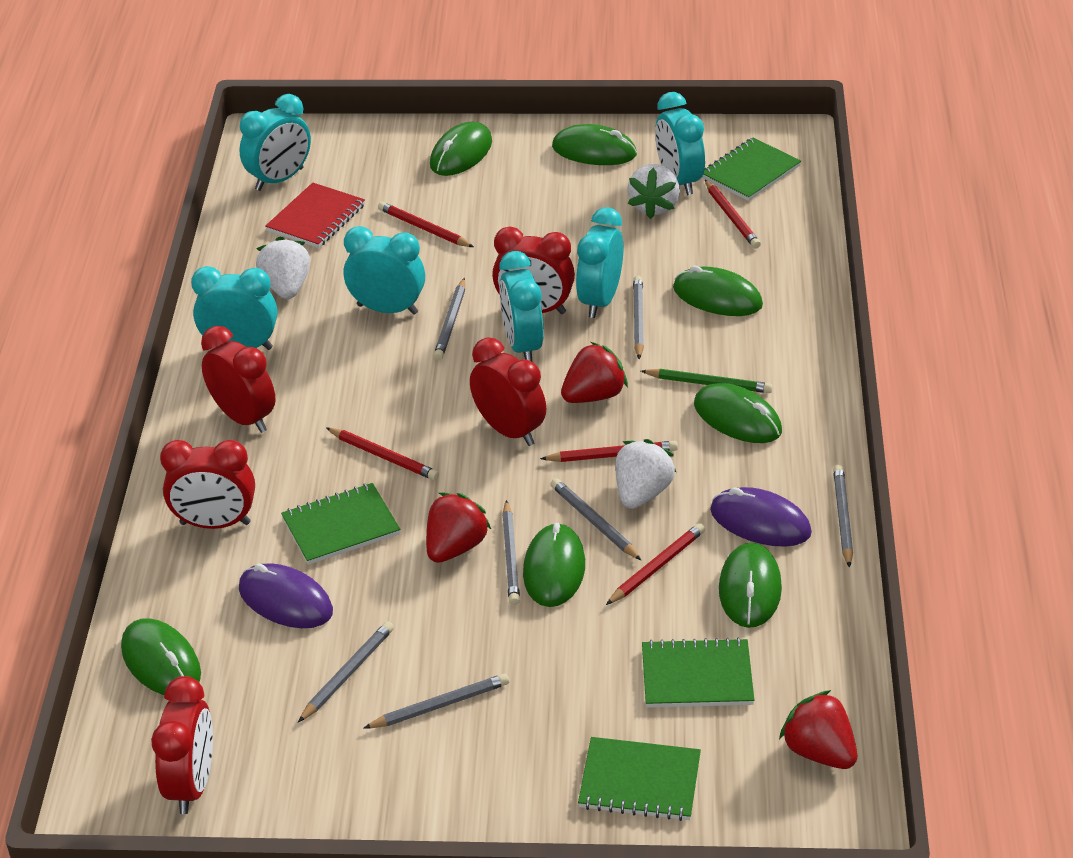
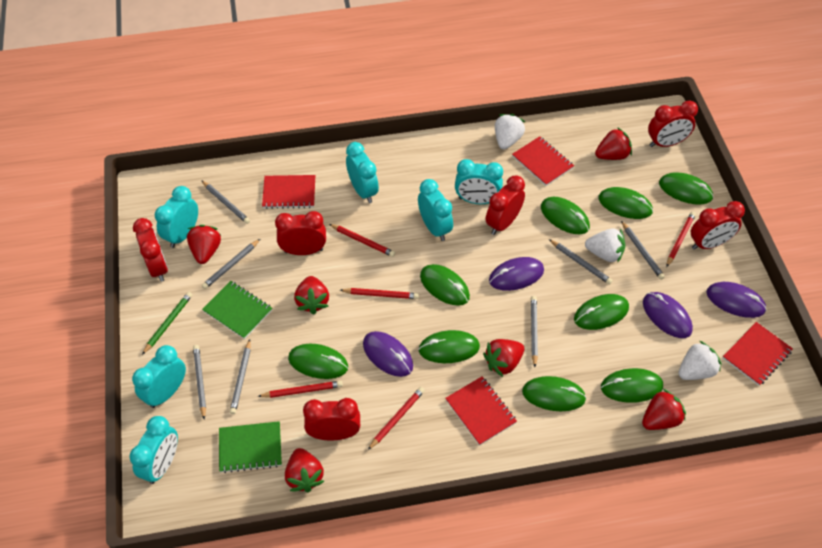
green mouse: [121,618,201,695] [430,122,492,176] [523,523,585,607] [552,124,637,165] [673,266,763,316] [694,383,782,443] [719,543,782,628] = 7 -> [288,344,348,379] [418,330,480,363] [420,264,470,306] [522,376,586,411] [541,197,590,234] [574,294,629,330] [598,187,653,219] [601,368,663,403] [659,172,714,205] = 9
green notebook: [281,483,400,565] [578,737,701,821] [642,637,754,708] [702,138,801,201] = 4 -> [202,281,272,339] [219,421,282,473] = 2
purple mouse: [239,563,333,628] [710,487,812,547] = 2 -> [363,331,413,377] [489,257,544,291] [643,292,693,338] [706,282,767,318] = 4
red clock: [151,676,213,814] [160,440,255,529] [201,326,276,433] [470,337,546,446] [492,227,575,314] = 5 -> [133,218,168,282] [275,211,326,255] [303,398,360,440] [486,175,525,235] [648,101,698,147] [691,201,745,250] = 6
red notebook: [265,183,365,248] = 1 -> [262,175,315,209] [445,376,517,446] [512,136,574,186] [723,322,793,386] = 4
red strawberry: [426,493,492,563] [561,342,628,403] [779,690,857,769] = 3 -> [187,225,221,264] [285,448,324,492] [294,276,329,314] [483,339,524,377] [595,127,632,160] [642,389,686,430] = 6

